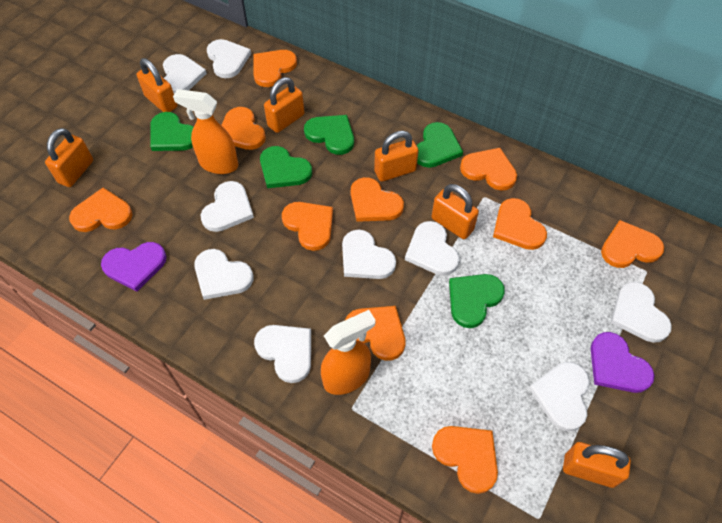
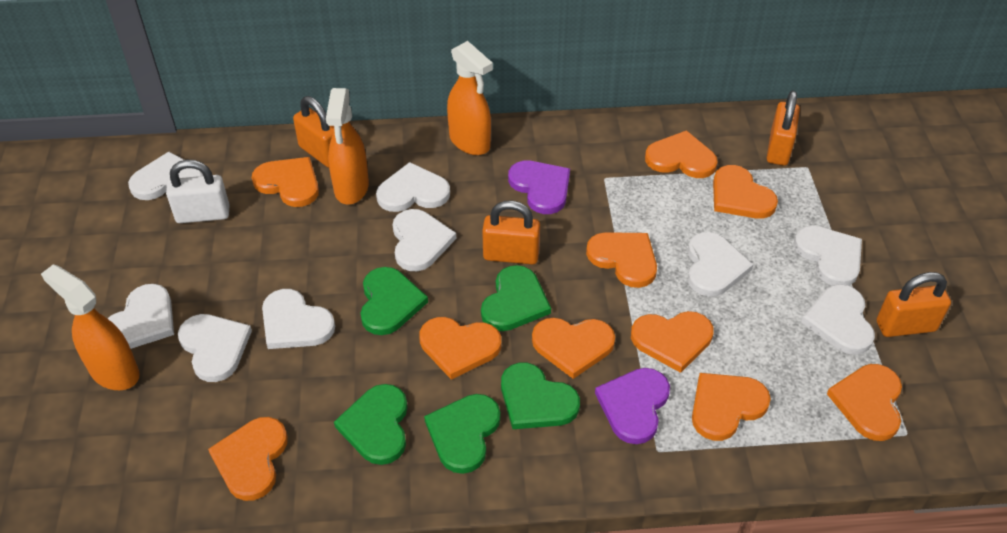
orange padlock: [45,128,93,187] [137,58,177,112] [264,77,305,133] [374,131,419,182] [432,184,479,239] [563,442,631,488] = 6 -> [293,96,334,168] [482,200,540,265] [767,90,800,166] [877,272,951,337] = 4
orange spray bottle: [173,89,238,174] [321,310,375,395] = 2 -> [41,264,140,390] [326,88,369,205] [447,41,493,155] = 3
white padlock: none = 0 -> [166,160,230,223] = 1

